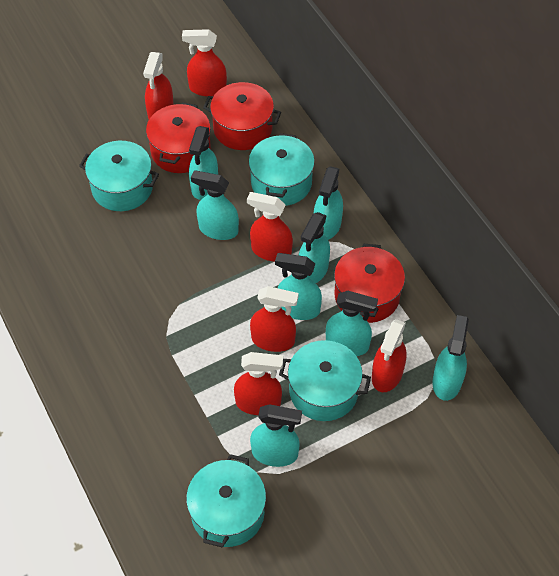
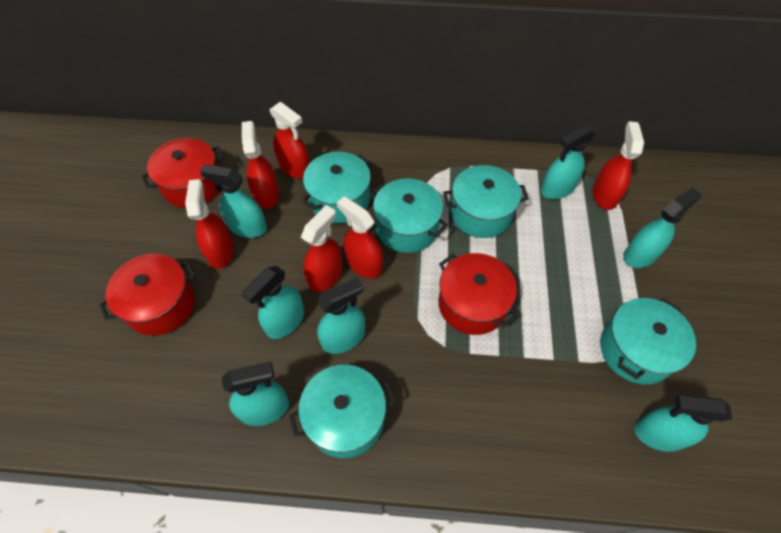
turquoise pot: [79,141,159,211] [186,454,266,548] [249,133,315,206] [279,340,371,421] = 4 -> [289,365,396,458] [302,152,371,223] [370,179,448,253] [443,165,528,238] [600,298,696,385] = 5
turquoise spray bottle: [189,126,218,200] [191,170,239,240] [250,404,302,467] [275,253,322,320] [299,212,330,283] [314,166,343,240] [326,291,378,356] [432,315,469,401] = 8 -> [200,164,267,238] [222,361,289,426] [242,266,304,339] [317,277,365,354] [541,125,595,199] [623,188,702,268] [634,394,732,452] = 7

